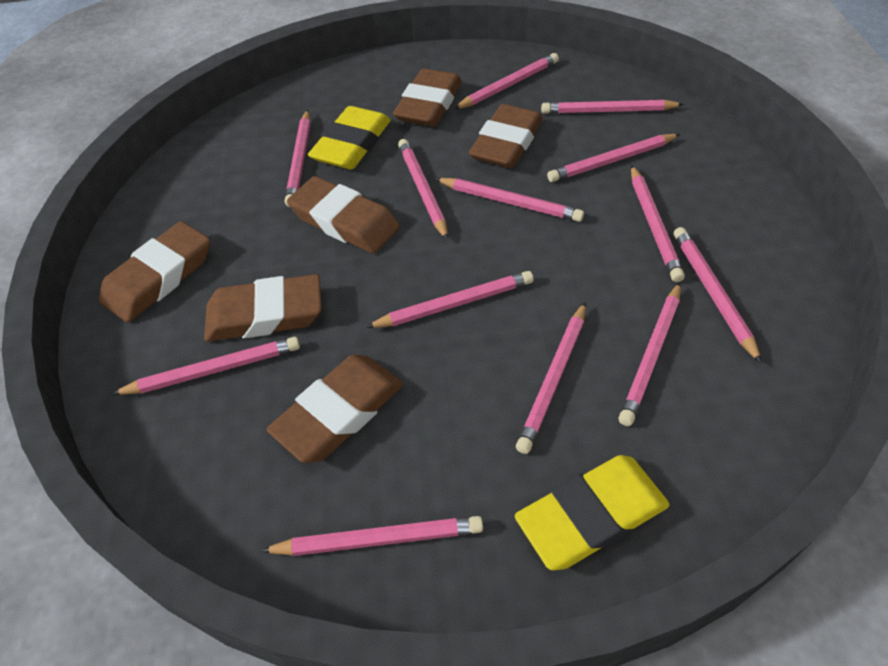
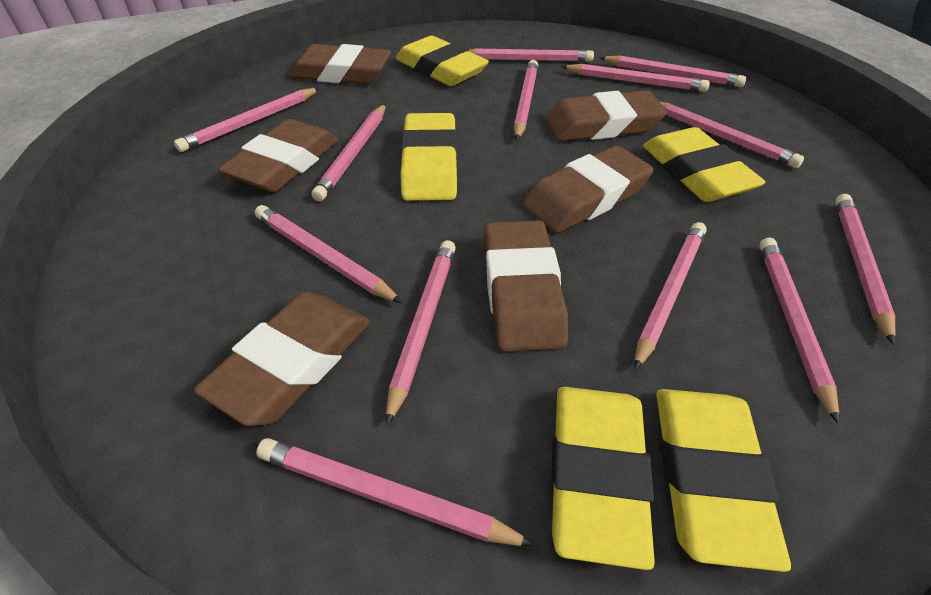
yellow eraser: [308,106,391,170] [515,455,670,571] = 2 -> [396,35,489,86] [400,113,458,201] [552,387,655,570] [643,127,766,202] [656,389,791,572] = 5

